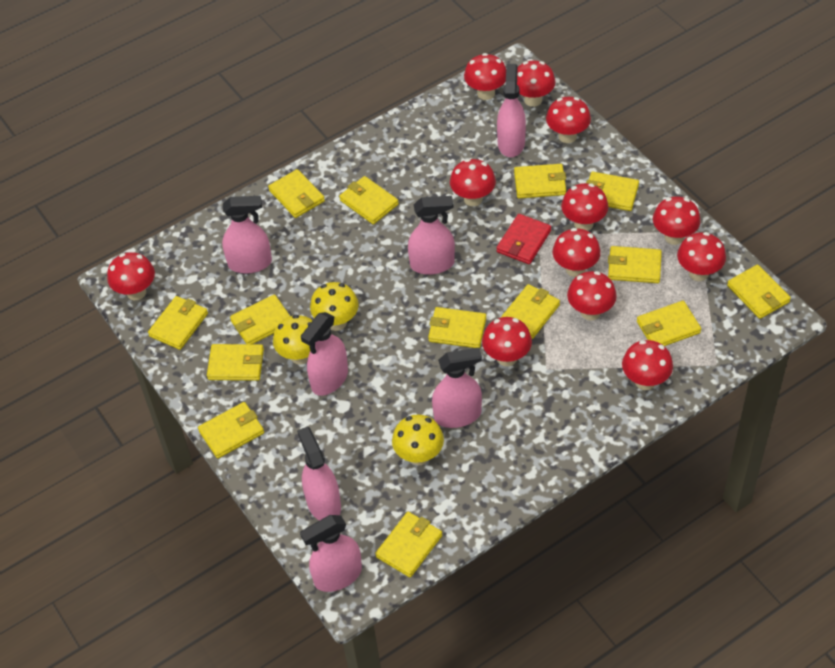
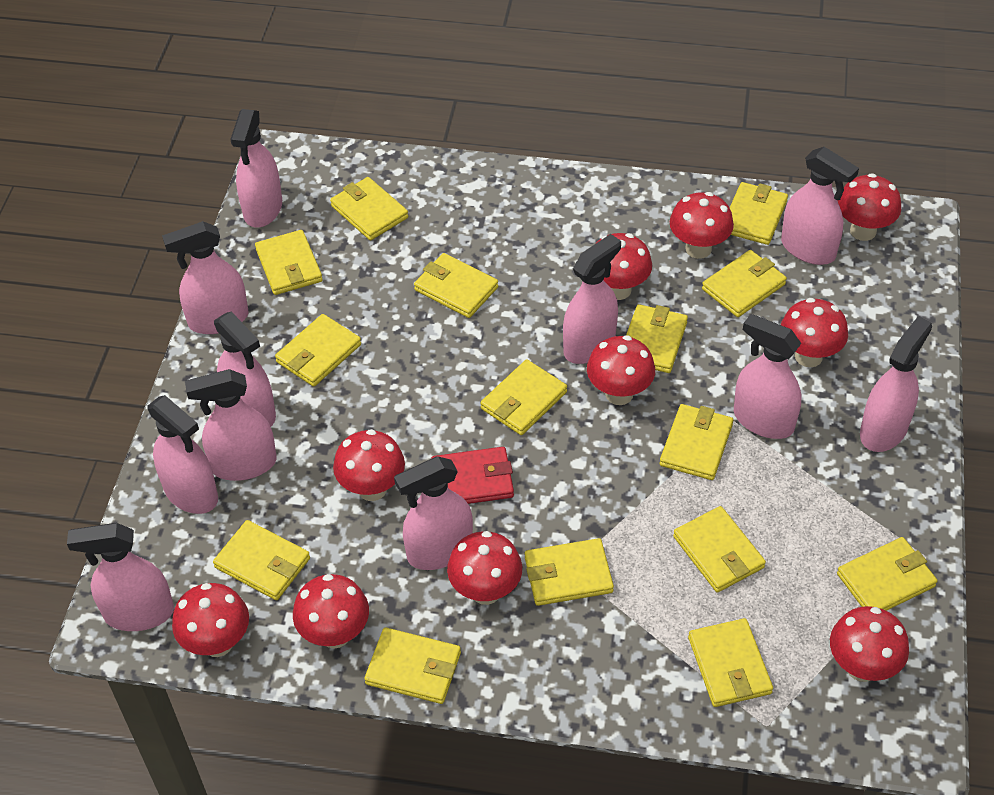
pink spray bottle: [222,196,272,274] [297,426,341,521] [300,515,362,592] [301,312,348,396] [408,196,455,275] [432,347,482,428] [497,64,526,157] = 7 -> [67,523,174,631] [147,395,218,514] [162,221,249,334] [185,369,277,481] [214,312,276,427] [230,109,282,227] [394,456,473,570] [563,234,621,364] [734,314,801,439] [781,147,859,265] [860,316,932,452] = 11
red mushroom: [107,252,155,300] [450,159,496,206] [464,53,506,100] [482,317,532,366] [517,61,556,107] [546,97,591,143] [553,228,601,277] [561,183,608,231] [567,271,617,320] [622,340,673,390] [653,196,701,245] [677,232,726,281] = 12 -> [172,583,249,657] [293,574,369,649] [333,429,405,501] [447,531,522,605] [587,335,655,405] [595,233,652,300] [670,192,734,259] [781,298,848,367] [830,606,909,682] [837,173,901,241] = 10
yellow mushroom: [273,315,313,365] [310,282,359,331] [392,414,444,465] = 3 -> none = 0
yellow wallet: [148,296,208,350] [198,402,264,459] [207,344,264,381] [230,294,290,344] [268,169,325,218] [339,176,399,224] [375,512,442,578] [428,307,486,348] [501,284,560,339] [514,164,566,198] [586,172,639,211] [608,246,662,283] [637,301,701,346] [727,265,791,319] = 14 -> [213,520,310,600] [255,230,323,295] [275,314,361,387] [330,177,408,240] [364,627,461,704] [414,253,498,318] [480,359,567,435] [525,538,614,606] [626,304,688,373] [660,404,733,480] [673,506,766,593] [688,618,773,707] [702,250,787,317] [730,182,788,245] [837,537,937,611] = 15

